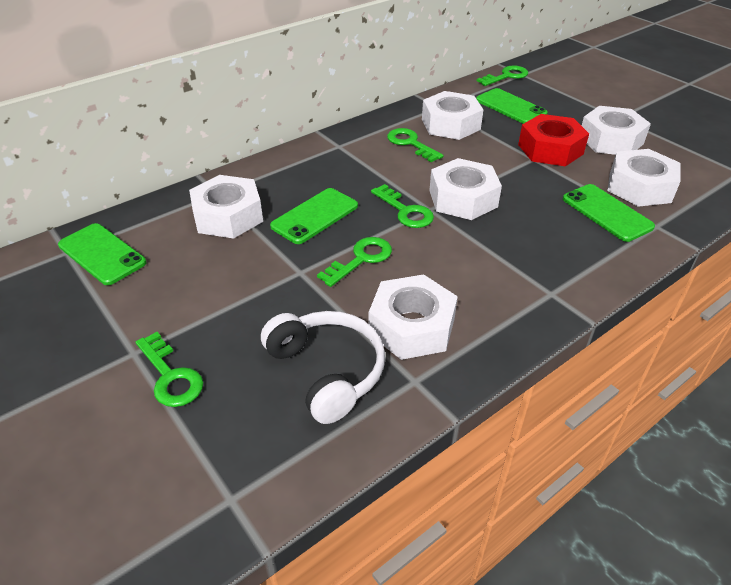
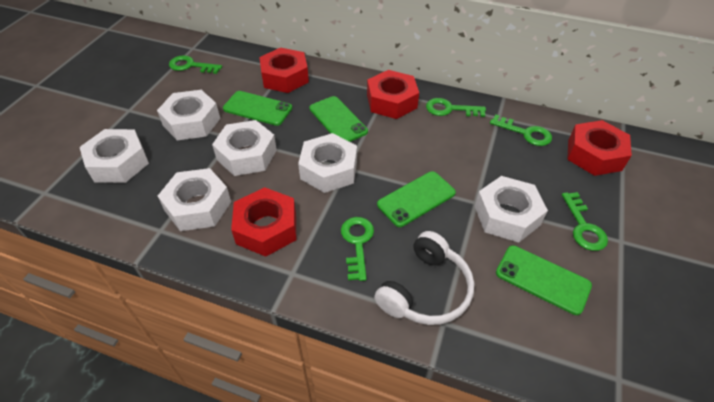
red nut: [518,114,589,166] = 1 -> [231,187,296,257] [259,48,309,93] [367,70,419,119] [567,120,632,176] = 4

